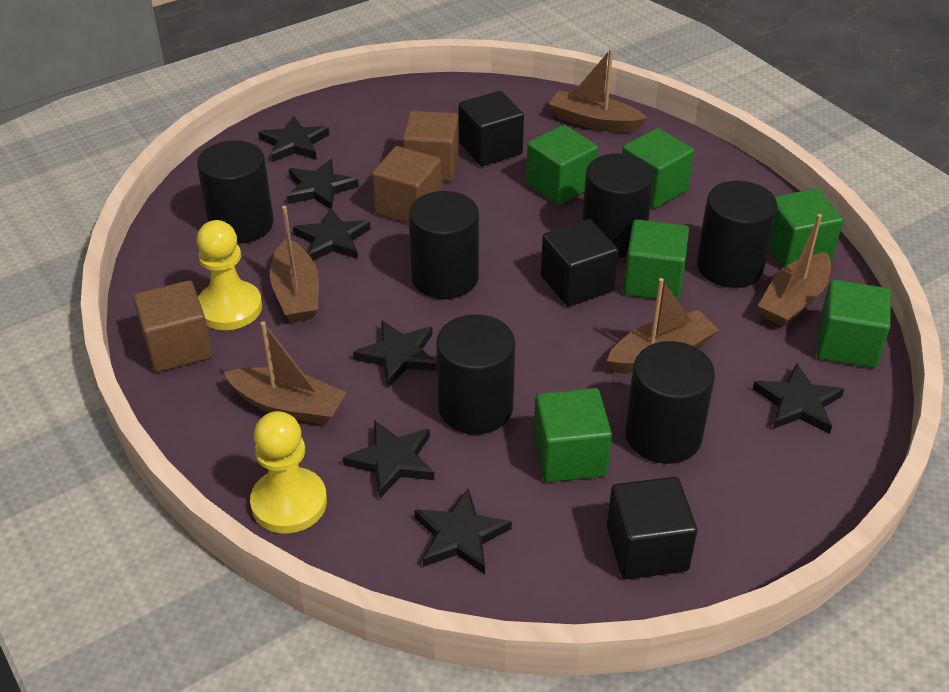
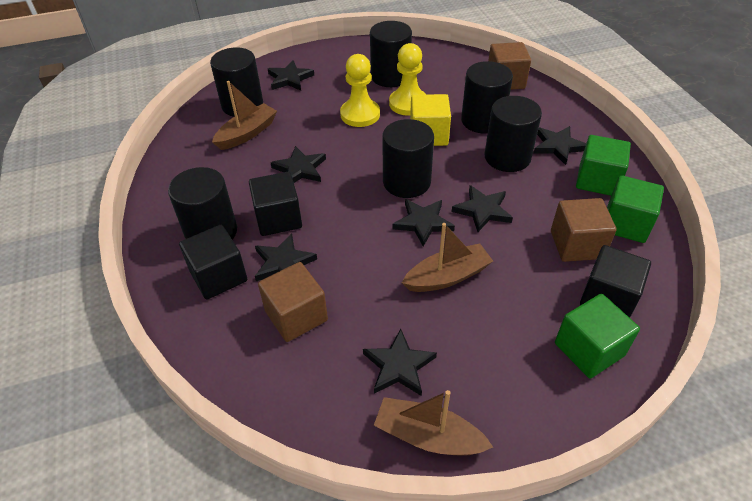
brown boat: [224,322,347,425] [270,206,319,322] [549,49,647,133] [607,278,719,374] [758,214,831,327] = 5 -> [212,81,277,150] [374,390,493,456] [402,223,493,292] = 3
green cube: [526,125,598,205] [533,388,612,482] [622,128,694,209] [623,219,689,301] [769,189,843,268] [817,279,891,368] = 6 -> [555,294,640,379] [576,135,631,196] [607,175,664,243] = 3
yellow cube: none = 0 -> [410,94,451,146] = 1

